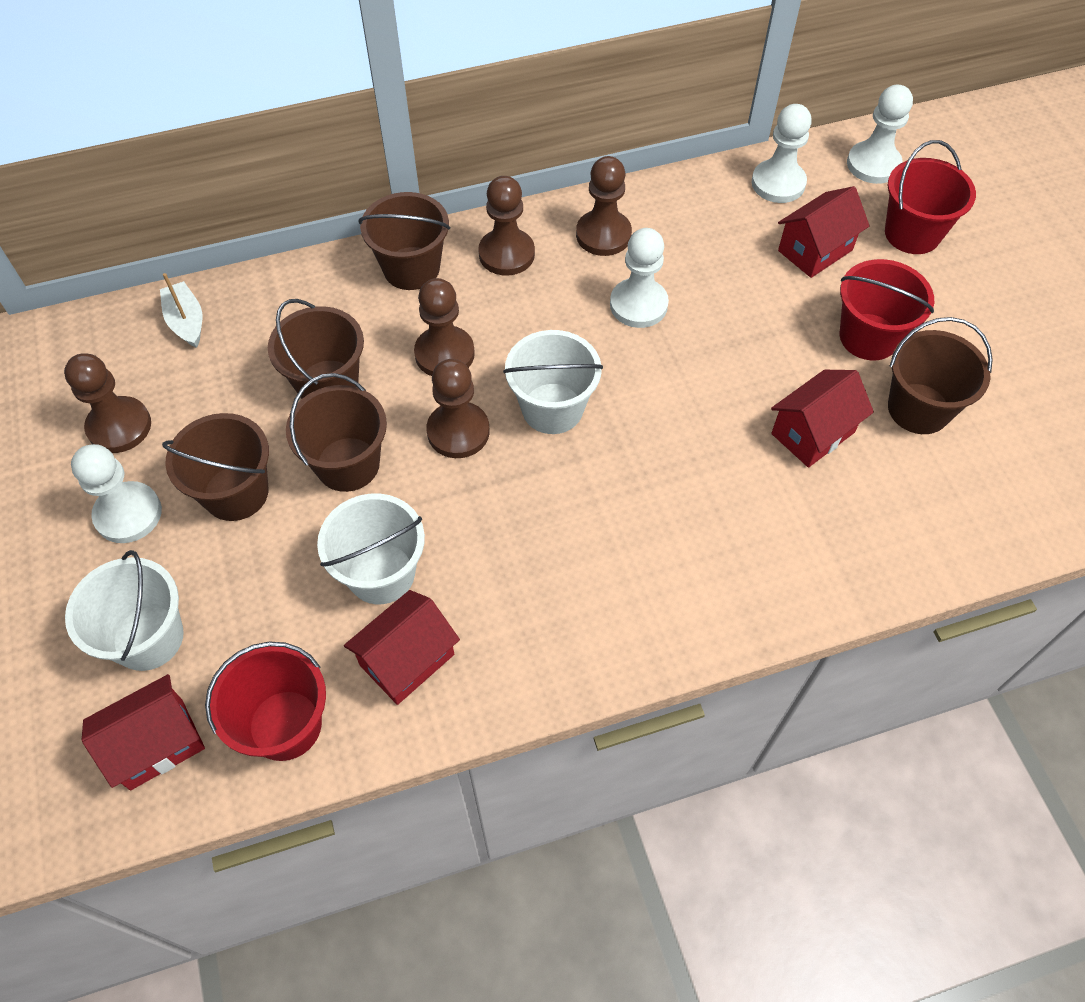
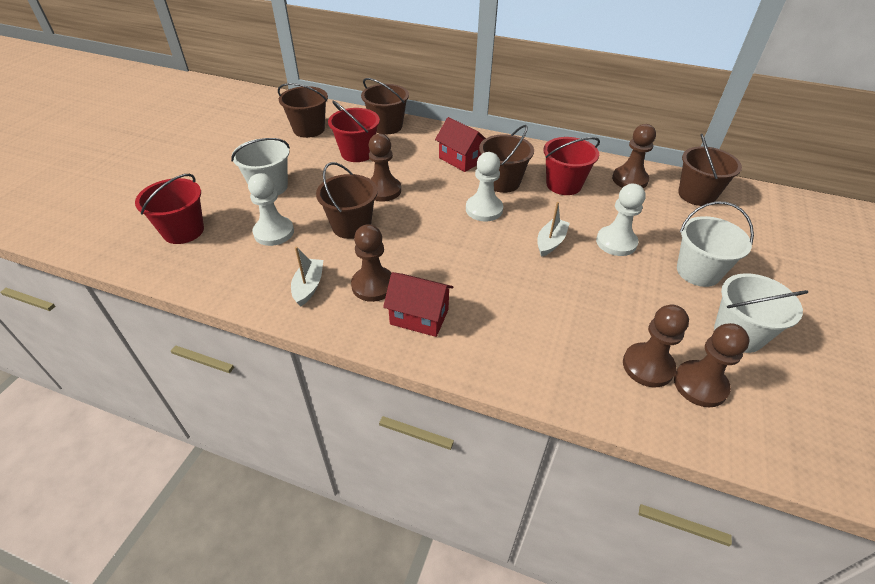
red house: [82,674,205,790] [344,590,460,705] [771,370,874,468] [778,186,870,278] = 4 -> [383,272,454,337] [435,117,486,172] = 2
white boat: [160,273,202,348] = 1 -> [291,247,323,306] [538,202,570,257] = 2
white pawn: [71,444,162,543] [610,228,669,328] [752,104,812,203] [847,85,913,184] = 4 -> [248,173,294,246] [466,152,503,221] [596,184,645,256] = 3

